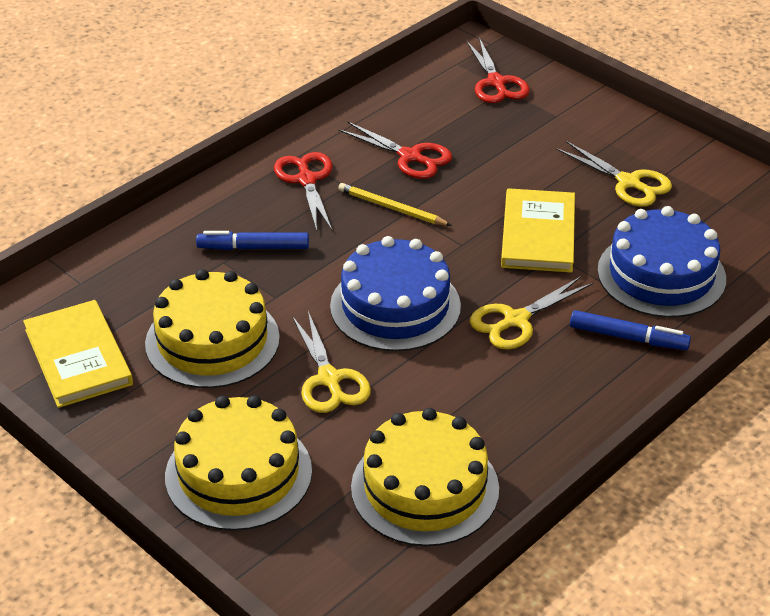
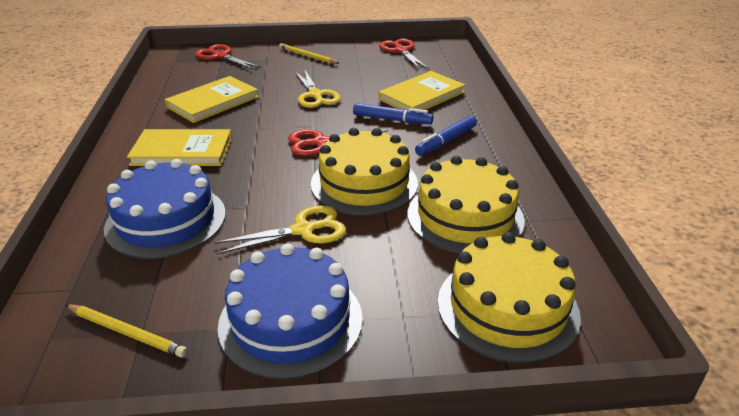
yellow book: [23,300,133,408] [501,188,575,273] = 2 -> [127,129,232,166] [165,76,259,123] [378,71,465,110] = 3
yellow pencil: [338,183,452,226] = 1 -> [65,304,188,357] [279,43,339,64] = 2
yellow scissors: [292,311,371,413] [470,276,593,350] [556,141,672,207] = 3 -> [214,205,346,254] [295,70,341,108] = 2

